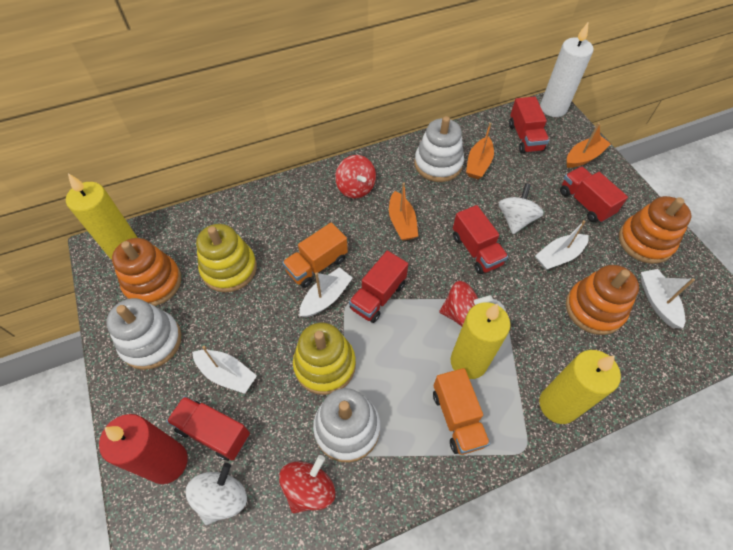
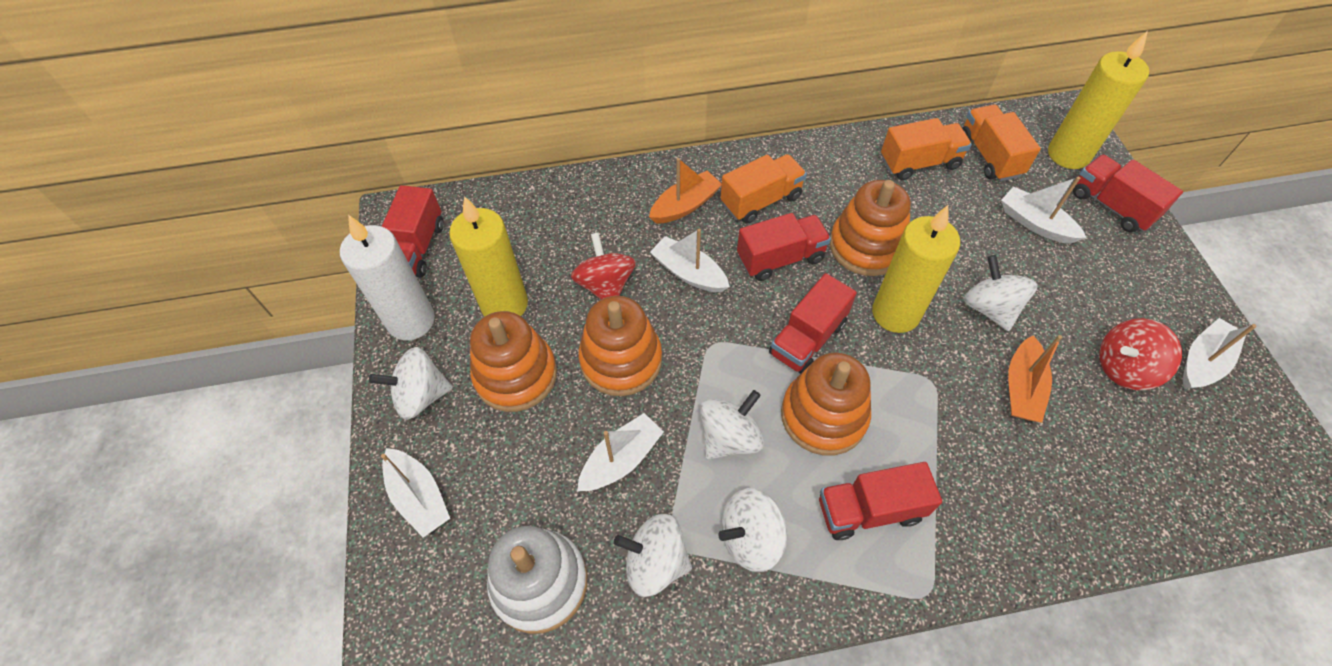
orange boat: [389,183,418,241] [466,123,494,179] [567,123,611,168] = 3 -> [649,158,722,224] [1008,335,1062,423] = 2
orange stacking toy: [112,238,181,306] [566,265,639,335] [619,196,691,264] = 3 -> [470,311,557,412] [578,296,662,396] [781,353,871,455] [830,180,911,276] = 4
orange truck: [282,223,348,288] [433,368,490,455] = 2 -> [721,154,807,224] [881,118,972,180] [962,105,1041,181] = 3
red candle: [99,414,188,484] = 1 -> none = 0
red spinning top: [279,455,335,514] [335,155,376,198] [439,281,493,326] = 3 -> [571,232,636,299] [1100,318,1182,390] = 2
white boat: [192,346,257,394] [299,267,353,317] [535,220,589,270] [641,269,695,329] = 4 -> [381,448,450,537] [577,413,664,491] [650,229,730,292] [1001,177,1086,244] [1183,318,1257,390] = 5
white spinning top: [185,463,247,525] [499,183,544,234] = 2 -> [369,347,453,420] [614,514,692,597] [700,390,764,459] [718,488,787,572] [964,255,1038,331] = 5
white stacking toy: [106,298,181,370] [313,388,380,462] [414,116,464,182] = 3 -> [487,526,587,634] = 1
yellow stacking toy: [196,224,257,292] [293,323,356,395] = 2 -> none = 0

